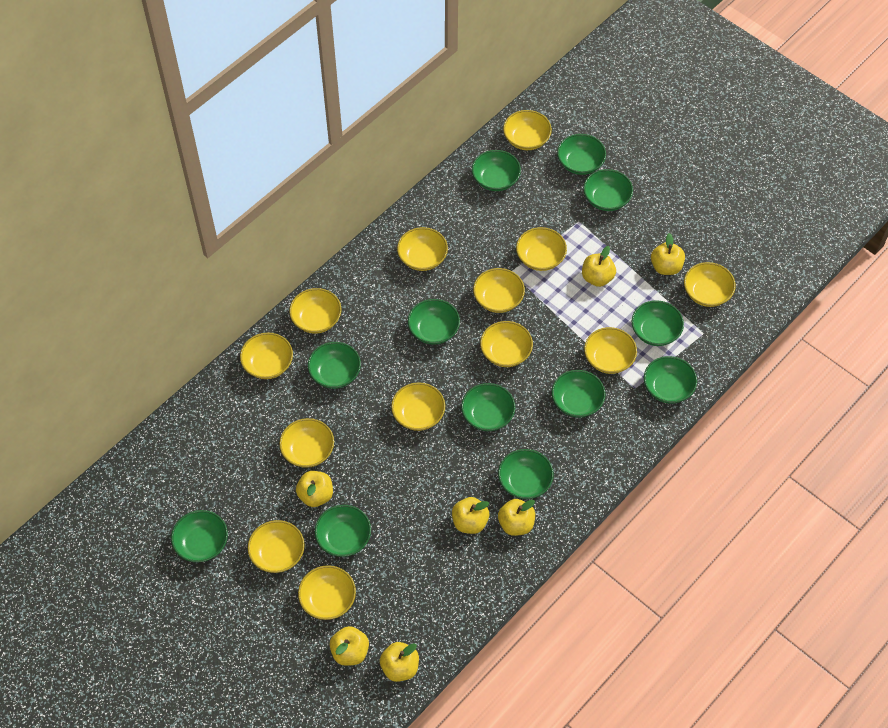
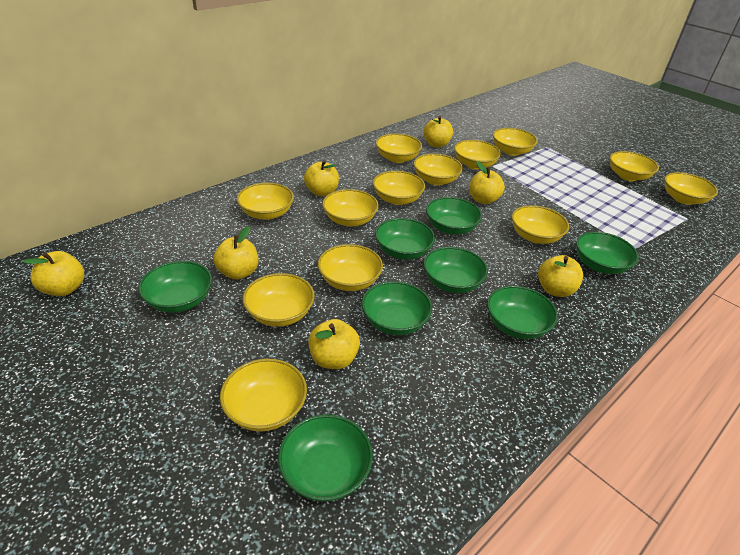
green bowl: [171,510,228,562] [308,342,361,389] [315,505,371,557] [408,299,460,345] [461,383,515,431] [472,150,521,191] [498,449,554,499] [552,370,605,418] [557,134,606,175] [583,169,633,211] [631,300,684,346] [644,356,697,403] = 12 -> [138,261,212,313] [278,414,373,502] [362,281,432,335] [375,218,435,260] [423,247,488,293] [426,197,482,235] [487,286,558,339] [576,232,639,274] = 8

